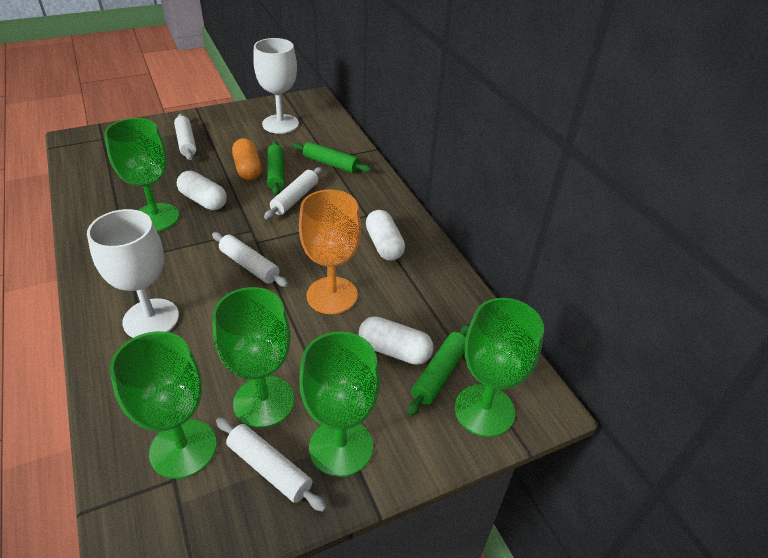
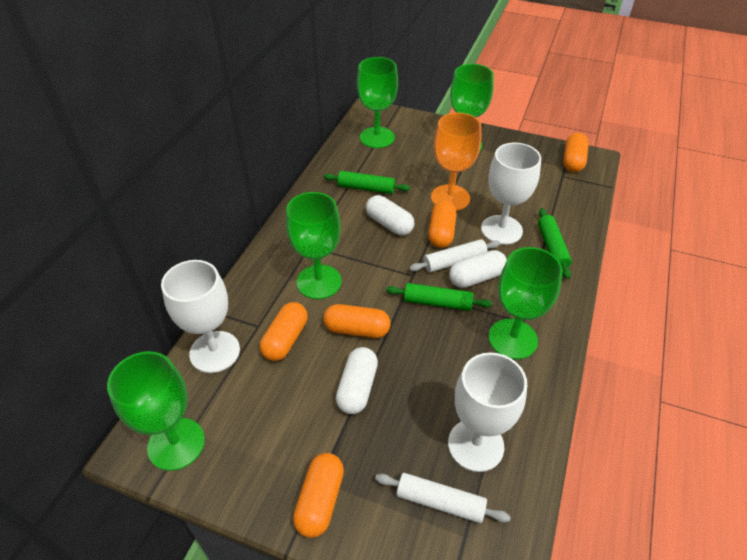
orange capsule: [232,138,262,180] = 1 -> [260,302,308,361] [293,453,344,538] [323,304,391,338] [428,200,456,248] [563,133,589,172] = 5
white goblet: [87,209,179,338] [253,38,299,134] = 2 -> [161,260,240,373] [448,352,527,472] [481,143,541,245] = 3
white rolling pin: [174,114,196,160] [212,232,288,287] [216,417,327,512] [264,167,322,219] = 4 -> [375,473,510,523] [409,239,500,272] = 2

